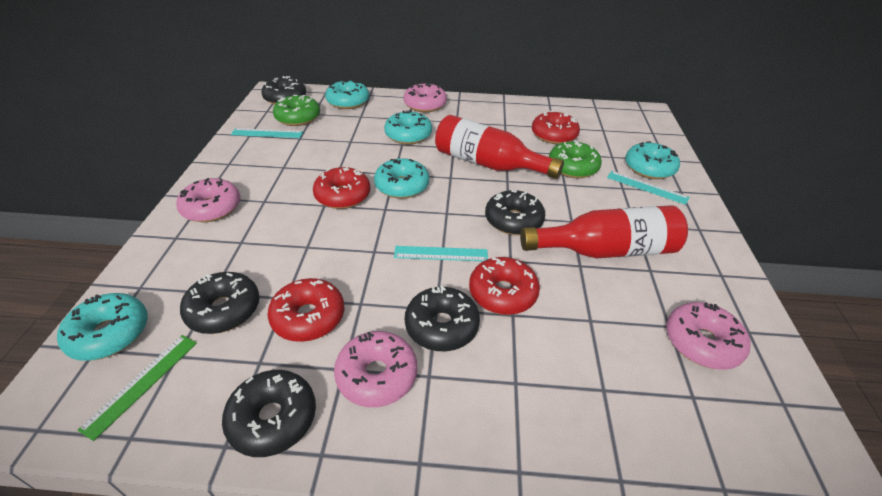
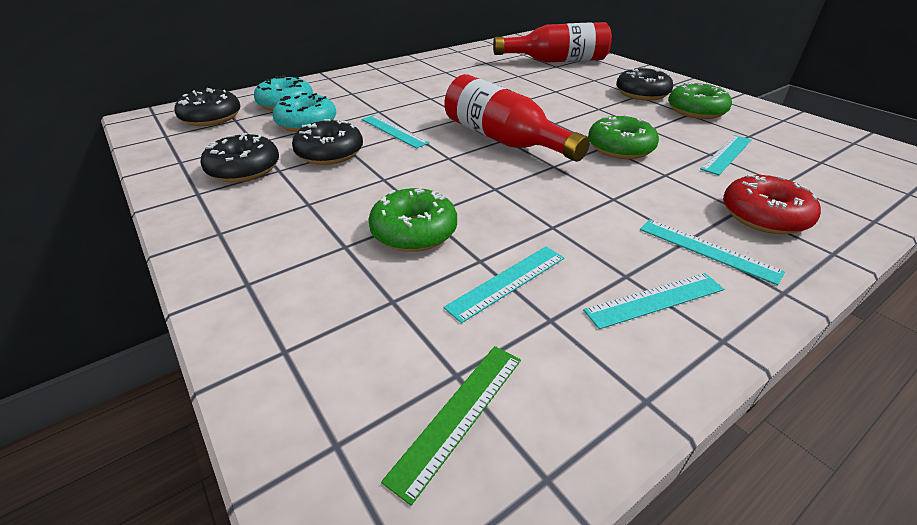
black donut: [180,272,259,334] [222,370,316,457] [261,76,306,105] [405,286,480,351] [485,190,545,235] = 5 -> [174,88,240,126] [201,133,279,182] [292,119,363,165] [616,67,673,101] = 4
green donut: [273,95,320,126] [549,140,602,178] = 2 -> [368,188,457,252] [588,115,659,159] [668,82,732,119] = 3
pink donut: [176,178,240,222] [334,331,417,407] [403,82,447,112] [666,302,751,370] = 4 -> none = 0
red donut: [268,278,344,342] [313,167,371,209] [469,257,540,315] [532,111,580,144] = 4 -> [723,175,821,234] = 1
turquoise donut: [57,293,148,361] [325,80,369,109] [374,158,429,199] [384,110,432,145] [625,141,680,179] = 5 -> [254,75,313,111] [273,93,336,132] = 2
turquoise ruler: [231,128,303,138] [394,246,488,261] [607,171,689,205] = 3 -> [362,115,430,149] [443,246,564,323] [583,273,724,329] [640,219,785,285] [700,135,751,175] = 5

